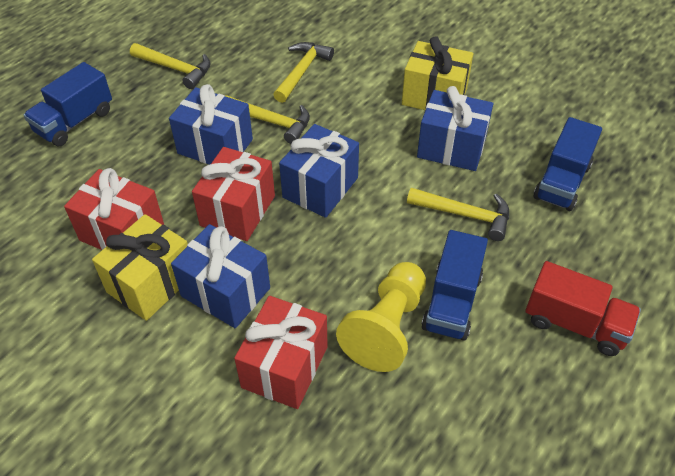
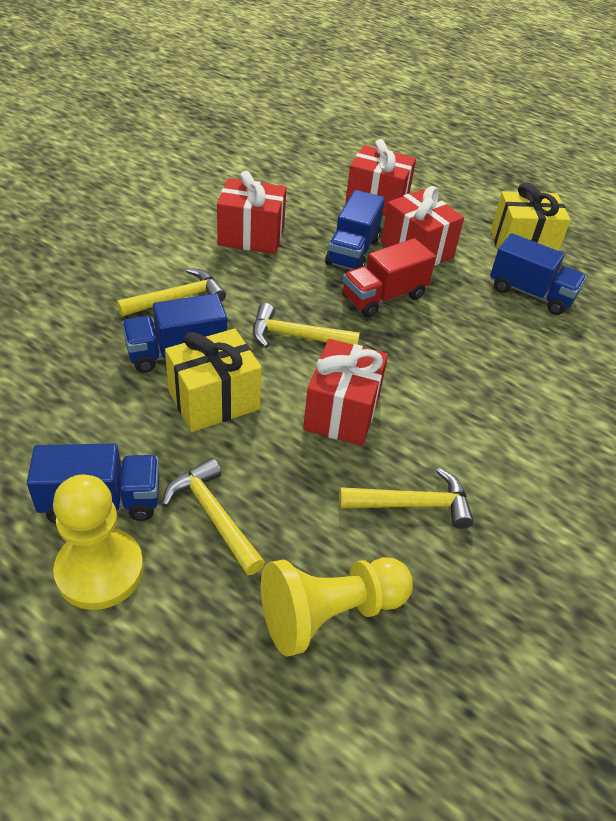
blue gift: [169,84,253,165] [171,224,270,328] [279,124,359,218] [417,86,493,171] = 4 -> none = 0
blue truck: [24,62,112,146] [421,230,488,341] [534,117,602,211] = 3 -> [27,443,159,523] [122,294,227,373] [325,190,385,270] [490,233,586,315] = 4
red gift: [64,168,164,250] [192,147,275,241] [234,296,328,409] = 3 -> [217,171,286,254] [303,339,388,446] [345,139,416,216] [381,186,464,266] = 4
yellow pawn: [336,262,426,372] = 1 -> [53,475,144,610] [261,557,413,657] = 2

